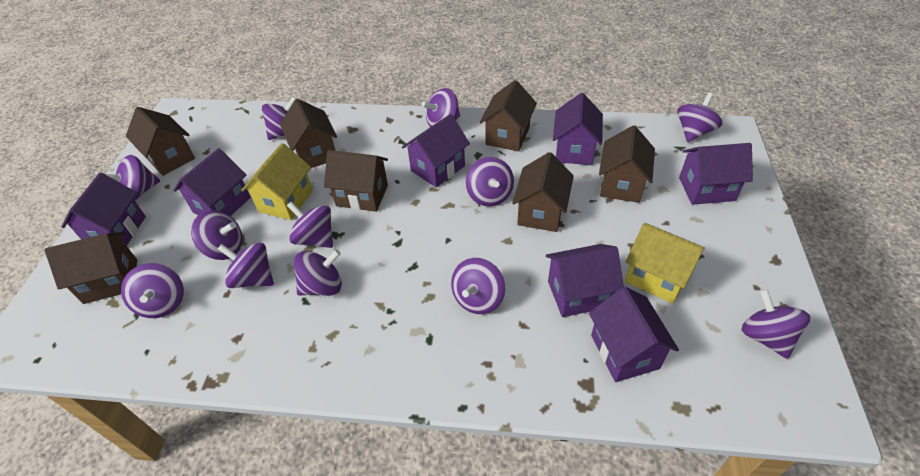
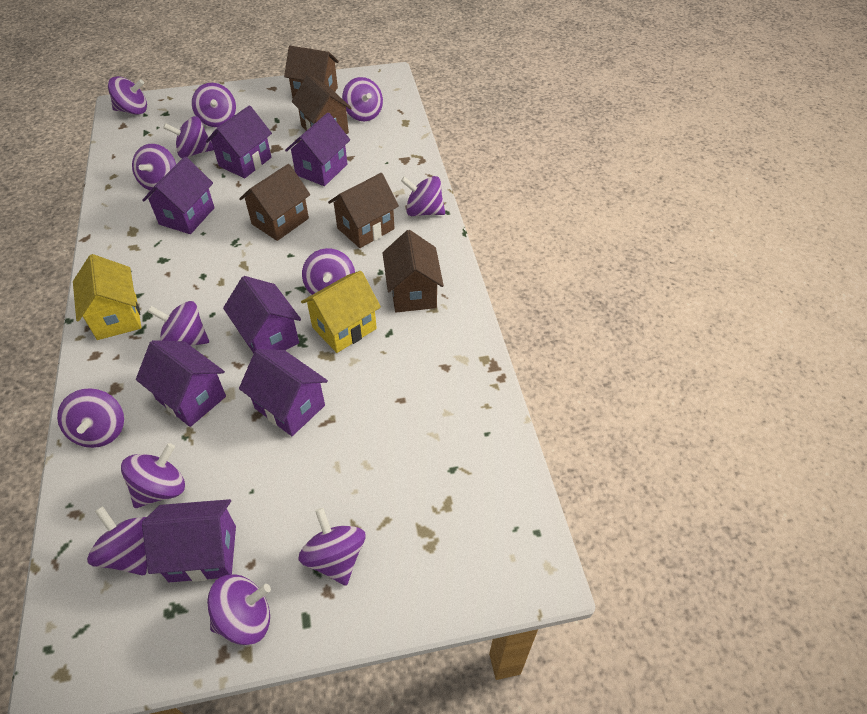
brown house: [45,232,137,304] [126,107,195,176] [280,99,337,168] [324,150,388,212] [480,80,537,151] [512,152,574,232] [599,125,655,203] = 7 -> [239,164,310,241] [284,46,339,98] [292,74,352,134] [328,173,399,248] [383,230,444,312] = 5
purple spinning top: [105,155,160,200] [121,263,184,318] [191,210,243,260] [218,243,274,288] [262,96,296,140] [287,201,333,248] [294,250,342,296] [422,88,460,127] [451,258,505,314] [466,157,514,206] [677,93,722,142] [742,289,810,359] = 12 -> [57,388,124,448] [87,506,147,575] [108,76,147,115] [121,443,185,508] [132,144,176,190] [147,301,209,346] [163,116,214,158] [192,83,236,127] [207,574,271,645] [298,508,366,586] [302,248,355,295] [342,77,383,121] [401,176,445,216] = 13

